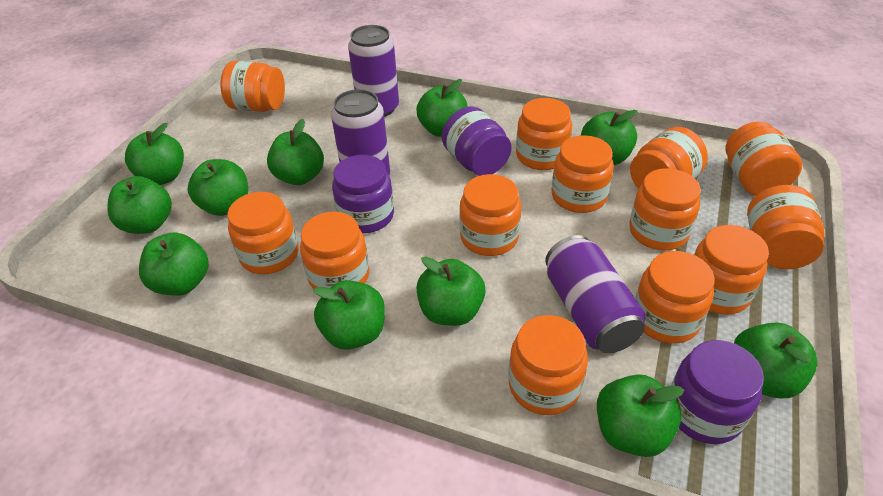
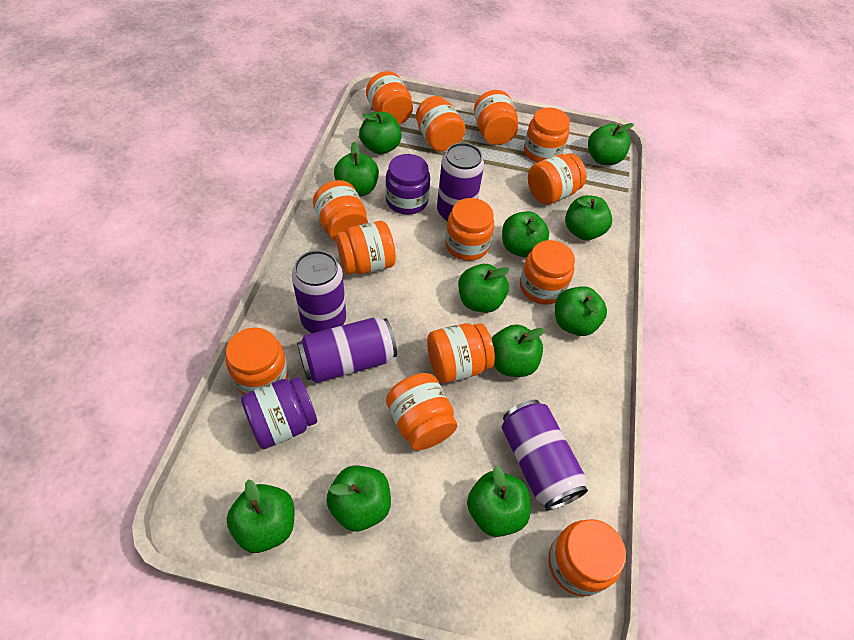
purple can: [331,89,390,175] [348,25,399,117] [545,235,646,353] = 3 -> [292,250,346,333] [297,317,397,383] [437,143,484,221] [502,400,588,510] = 4
purple jar: [332,155,394,233] [442,106,512,176] [671,340,764,444] = 3 -> [241,377,317,449] [385,154,430,215] = 2

